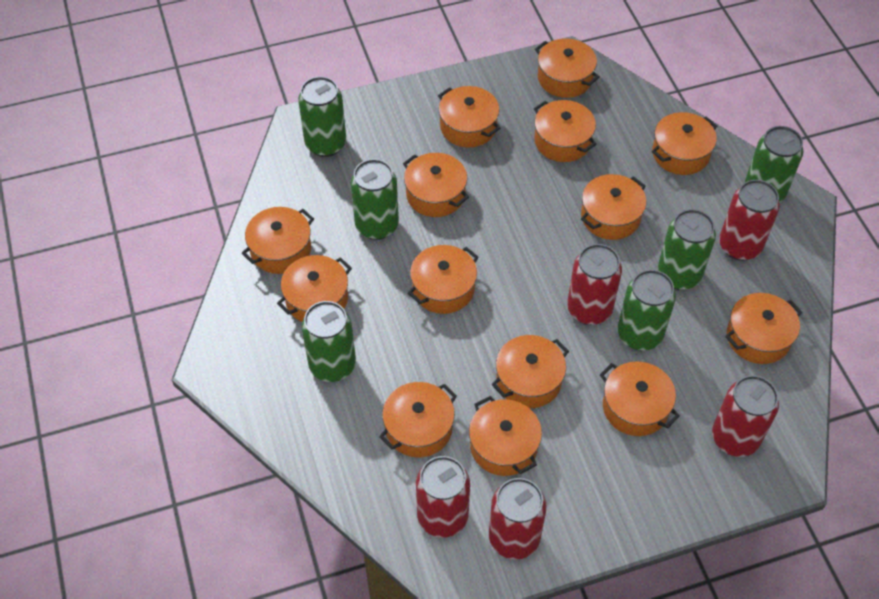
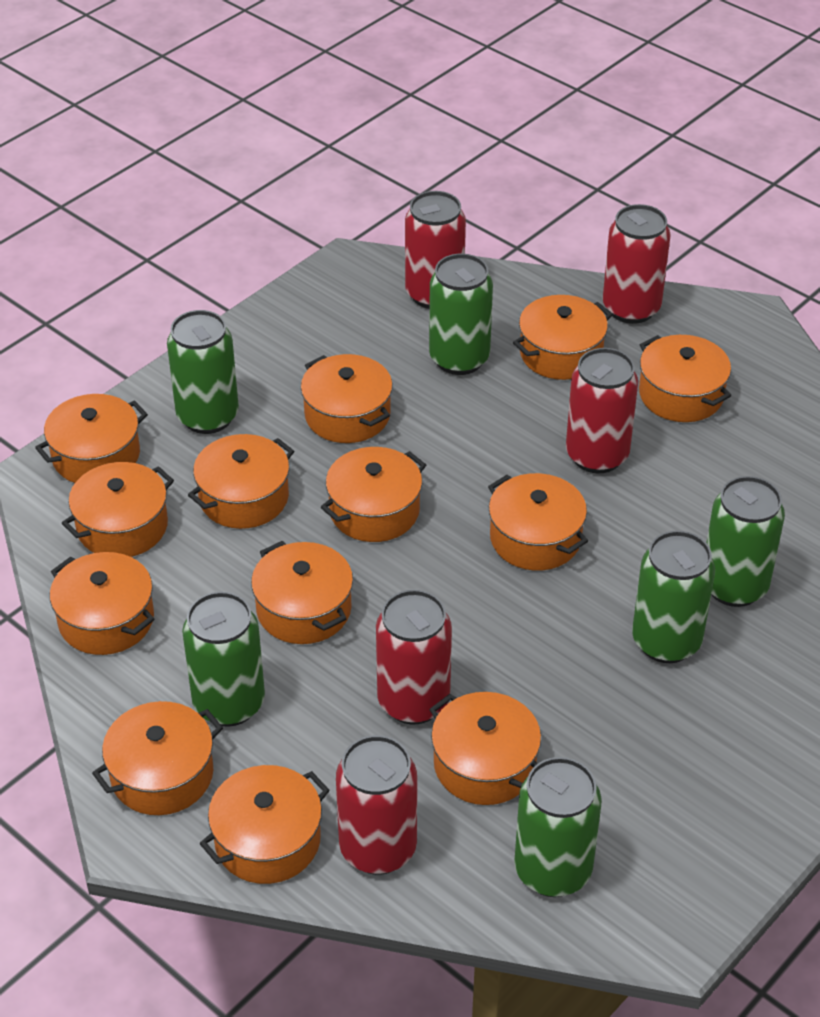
orange pot: [242,207,314,274] [277,255,352,322] [379,382,457,458] [403,153,469,217] [408,245,479,314] [438,86,501,147] [469,396,542,476] [492,335,569,408] [534,100,597,162] [535,38,600,98] [581,174,646,240] [600,362,680,436] [652,112,717,175] [725,293,802,364] = 14 -> [35,394,148,483] [50,552,154,655] [62,462,174,557] [92,701,223,815] [188,434,294,529] [200,765,330,884] [251,541,353,644] [301,354,393,443] [321,447,426,542] [429,692,541,805] [488,473,588,571] [513,295,612,380] [639,335,731,422] = 13

